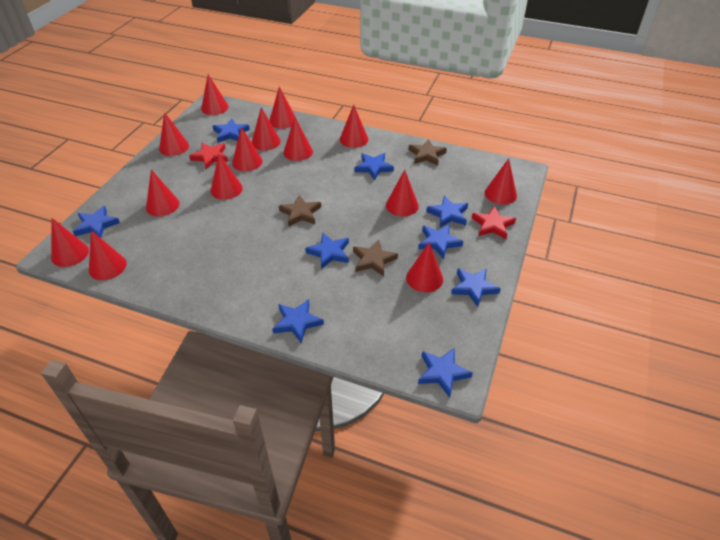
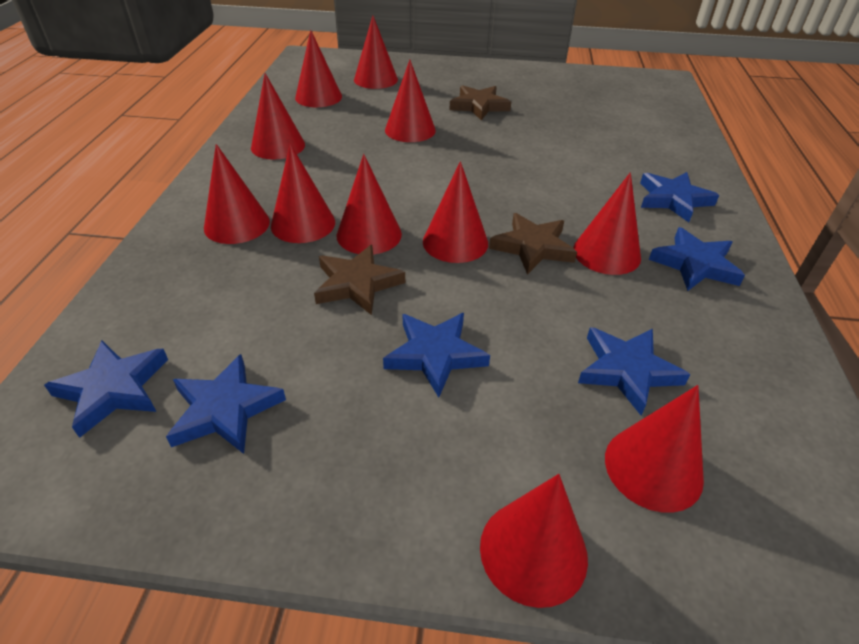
blue star: [73,206,120,238] [213,118,250,142] [272,299,324,344] [305,233,349,269] [354,153,394,180] [418,224,463,259] [418,348,473,398] [426,196,468,228] [451,268,500,307] = 9 -> [44,341,168,438] [166,354,286,454] [383,313,490,397] [578,327,691,415] [640,172,719,222] [649,227,745,291] = 6
red cone: [51,218,89,267] [89,230,127,280] [146,170,179,216] [159,112,189,156] [201,74,228,115] [210,154,243,200] [232,127,262,171] [252,107,281,151] [269,87,297,129] [283,118,313,161] [340,105,368,148] [386,169,419,216] [406,243,443,292] [485,158,517,205] = 14 -> [204,144,270,244] [251,73,305,160] [271,144,335,243] [295,30,342,107] [337,154,402,255] [354,16,398,89] [385,60,436,142] [423,161,488,263] [480,474,588,608] [573,172,641,275] [605,385,704,513] = 11
red star: [189,143,228,169] [472,206,516,239] = 2 -> none = 0

